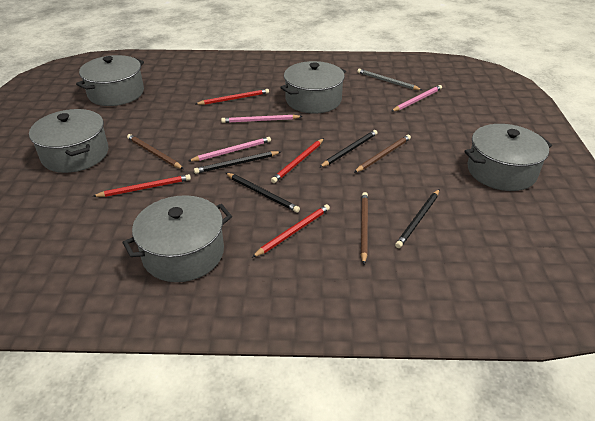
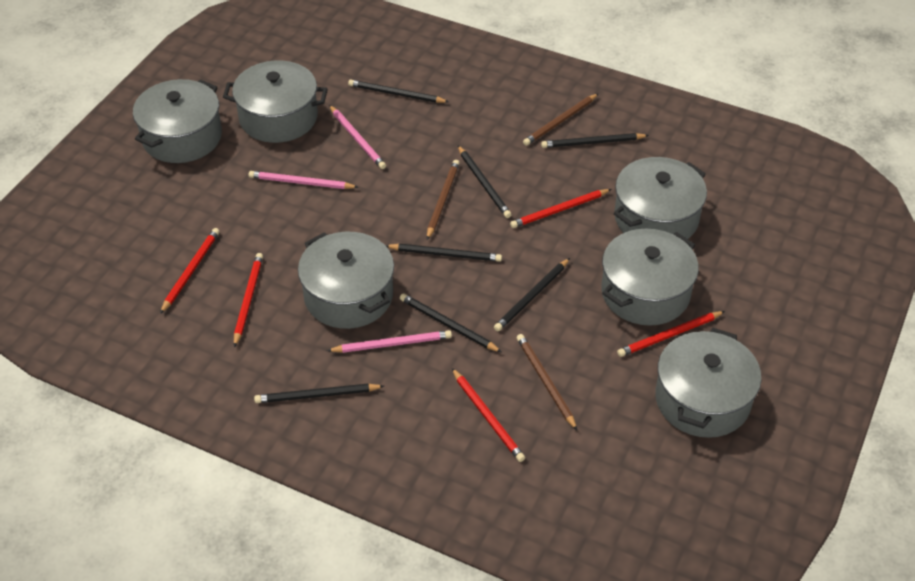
black pencil: [194,151,280,174] [226,173,300,213] [319,130,378,168] [395,189,439,248] = 4 -> [254,383,384,403] [348,80,449,103] [385,243,502,262] [400,293,502,352] [458,146,511,218] [494,258,570,331] [541,133,649,148] = 7
grey pencil: [357,69,422,90] = 1 -> none = 0
grey pot: [29,109,108,173] [76,55,144,106] [122,195,232,282] [280,61,346,114] [464,124,552,191] = 5 -> [133,79,222,163] [223,61,327,143] [298,232,394,329] [601,229,699,326] [614,157,707,239] [655,328,762,438] = 6
red pencil: [92,174,191,197] [196,89,269,105] [252,204,330,258] [271,138,324,183] = 4 -> [160,228,220,314] [234,253,263,347] [452,368,525,462] [510,189,611,228] [617,311,725,357] = 5

